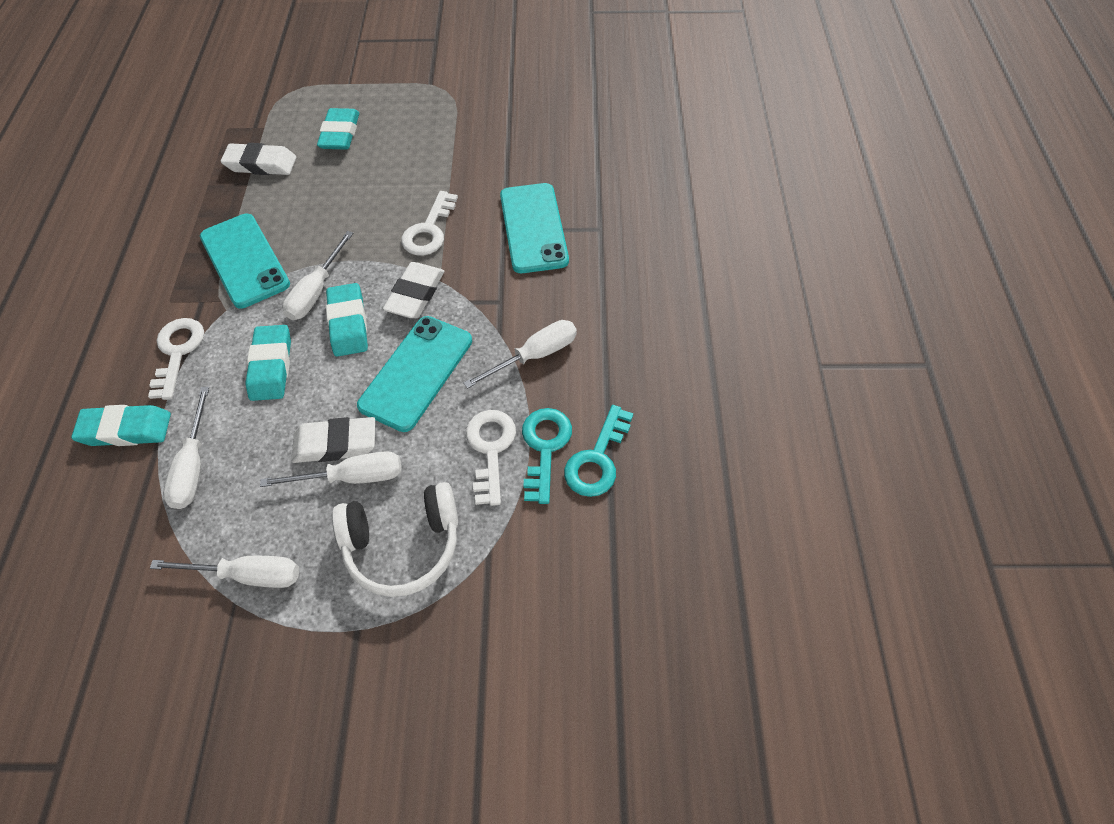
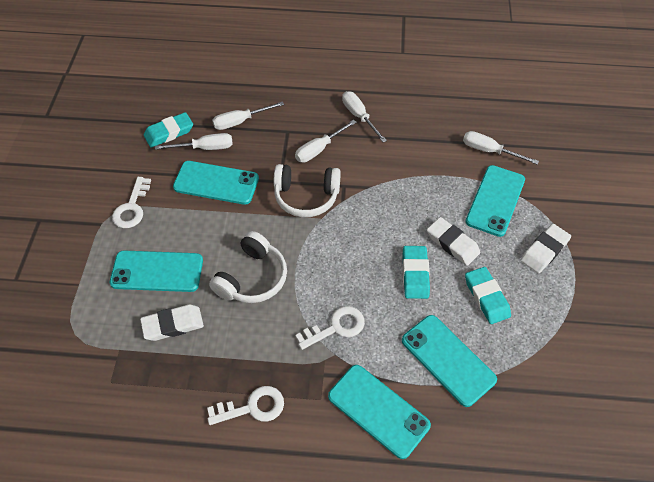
turquoise eraser: [71,405,171,446] [246,325,291,401] [317,108,359,150] [326,283,368,357] = 4 -> [144,112,193,147] [402,246,430,299] [465,267,511,324] = 3
turquoise key: [522,408,572,504] [564,405,633,497] = 2 -> none = 0
turquoise phone: [200,214,290,309] [357,316,472,432] [500,183,569,273] = 3 -> [110,250,203,292] [173,161,259,205] [328,365,431,459] [402,315,497,407] [465,165,525,237] = 5
white headphones: [332,482,458,597] = 1 -> [209,231,287,303] [274,164,341,217] = 2

